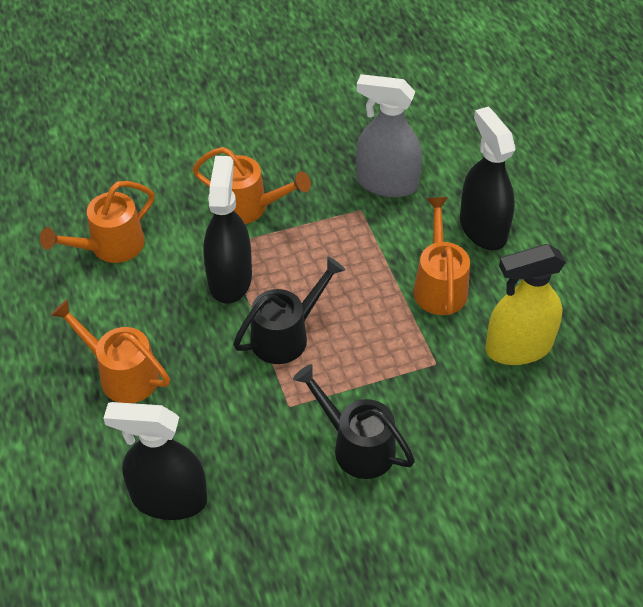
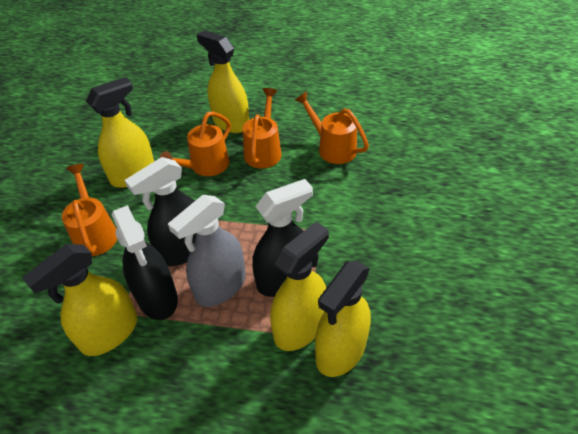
black watering can: [233,257,345,364] [293,364,415,479] = 2 -> none = 0
yellow spray bottle: [485,244,566,365] = 1 -> [22,244,138,356] [86,77,154,188] [196,30,249,133] [270,222,329,351] [315,260,371,377] = 5

